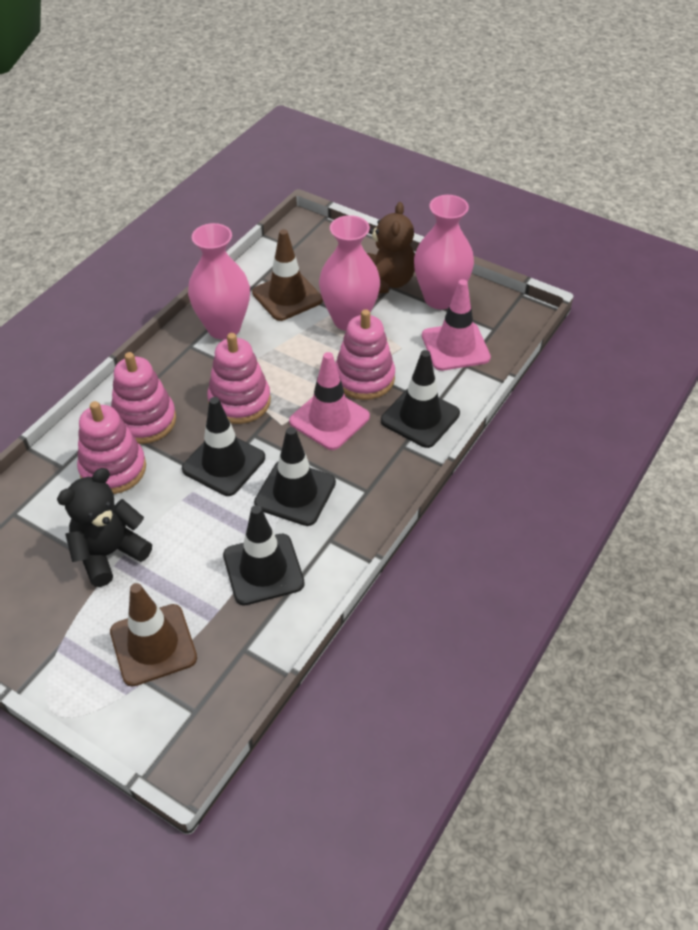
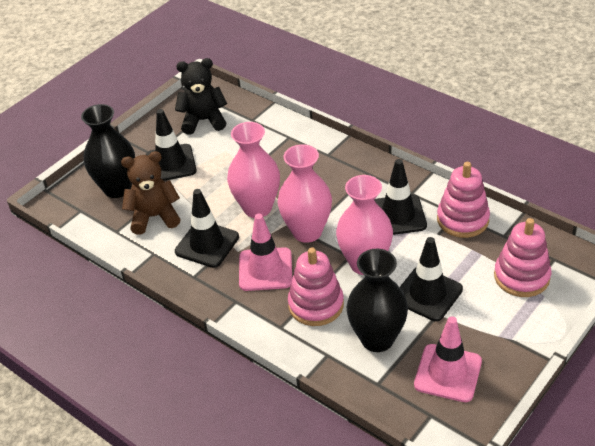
black vase: none = 0 -> [81,104,135,198] [347,249,408,352] = 2
brown traffic cone: [110,583,197,687] [252,229,323,321] = 2 -> none = 0
pink stacking toy: [77,401,146,494] [111,352,176,444] [207,333,271,424] [335,309,395,400] = 4 -> [288,247,344,326] [437,162,490,238] [494,218,551,297] = 3

